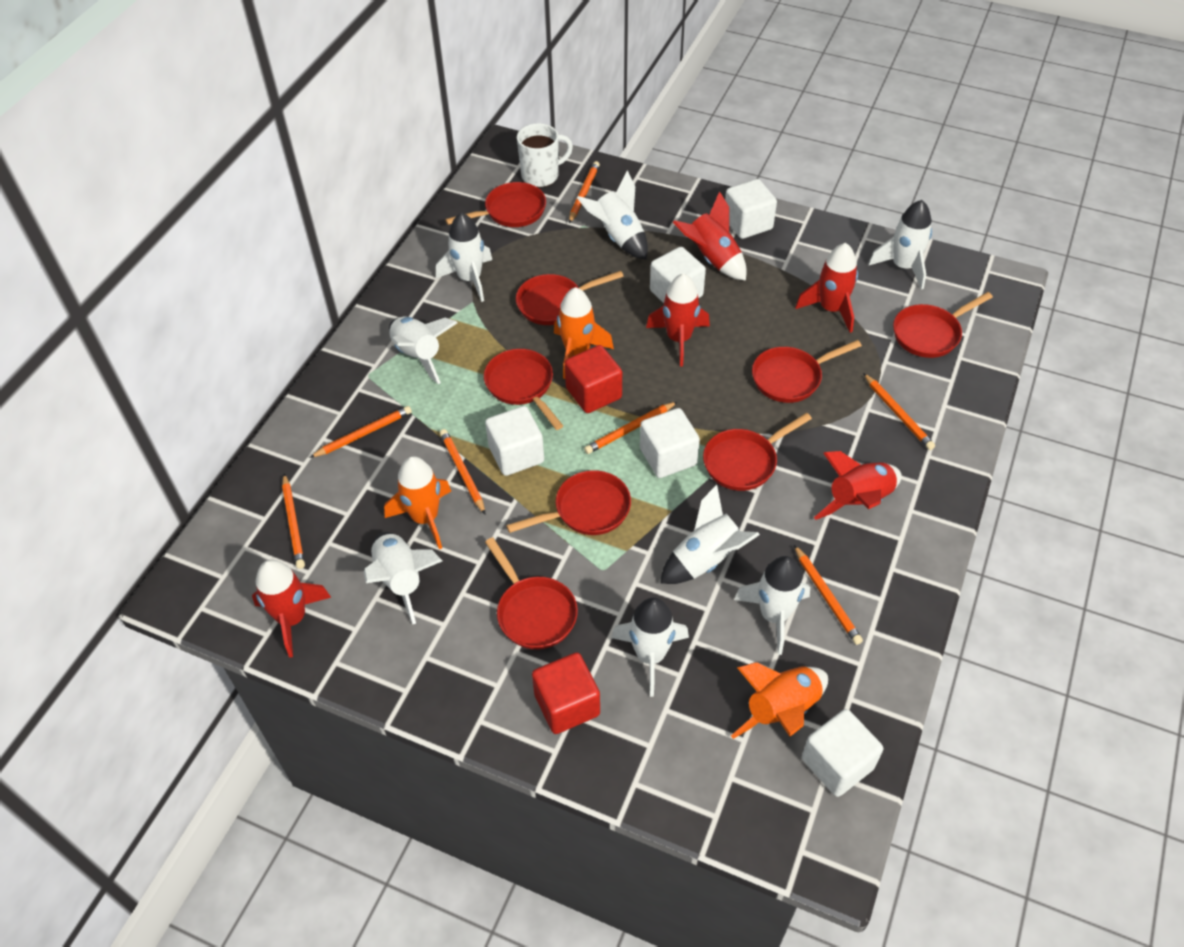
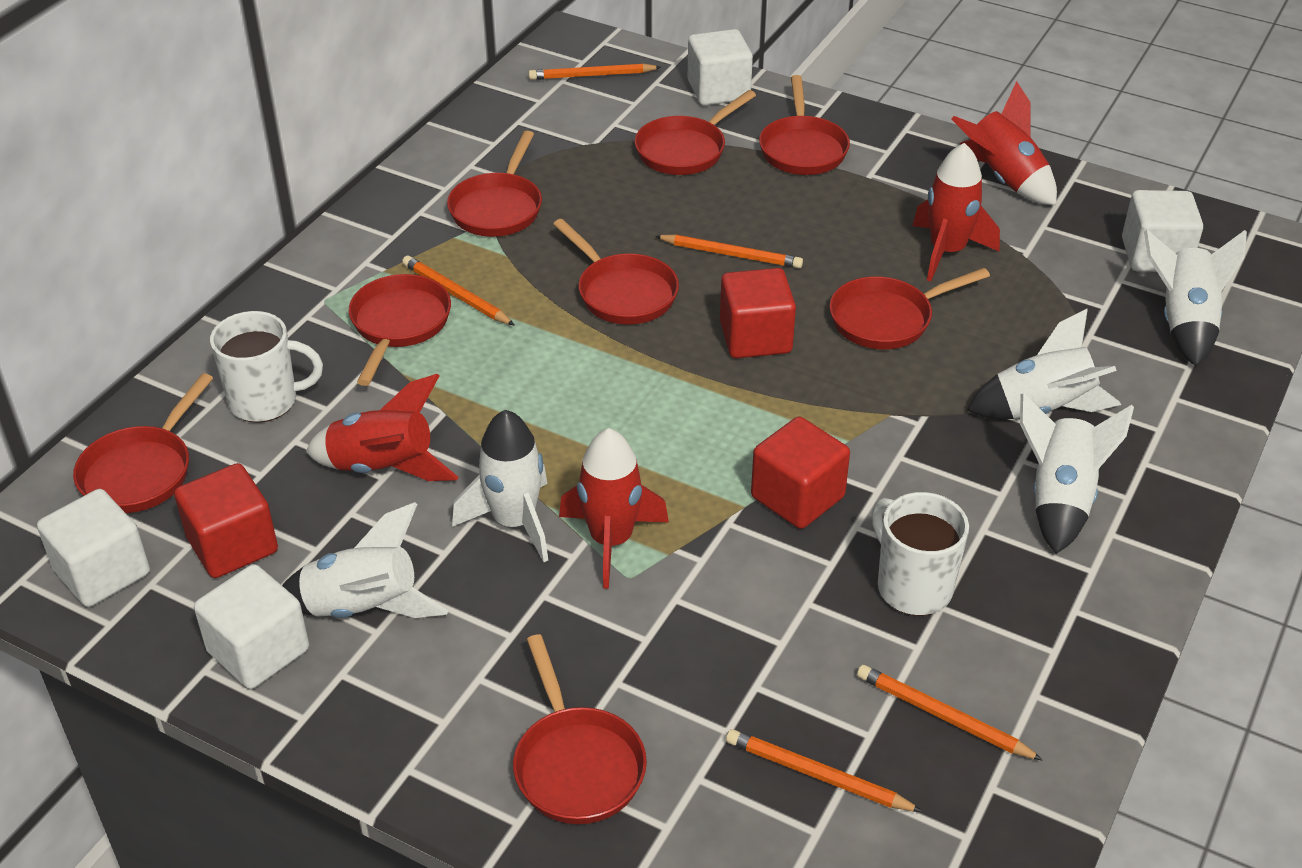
orange pencil: [282,474,305,569] [309,406,412,458] [440,429,485,514] [569,161,600,223] [584,401,678,454] [794,545,863,645] [863,373,935,450] = 7 -> [402,256,515,326] [528,63,661,80] [655,235,803,268] [726,729,923,812] [857,665,1043,761] = 5
orange rocket: [384,456,451,549] [554,287,614,379] [731,662,828,739] = 3 -> none = 0
red cube: [532,652,600,734] [565,345,622,413] = 2 -> [174,463,278,578] [720,268,796,358] [751,417,850,529] = 3
red rocket: [252,559,331,658] [646,273,710,366] [673,191,747,280] [795,243,858,333] [814,451,902,520] = 5 -> [305,374,459,481] [559,428,669,589] [913,143,1000,281] [951,81,1057,205] = 4
white cube: [485,406,544,476] [640,408,700,478] [650,247,706,303] [725,179,777,239] [802,709,883,797] = 5 -> [37,489,150,607] [194,564,309,689] [688,29,753,106] [1122,190,1203,272] = 4
white mug: [517,123,573,187] = 1 -> [210,311,323,423] [872,492,969,616] = 2
white rocket: [364,532,442,624] [389,317,457,384] [436,213,492,302] [577,171,648,260] [611,597,689,697] [660,485,760,584] [734,556,810,655] [868,200,932,290] = 8 -> [282,502,448,618] [452,410,548,562] [967,309,1121,419] [1020,393,1134,554] [1144,230,1247,367] = 5

